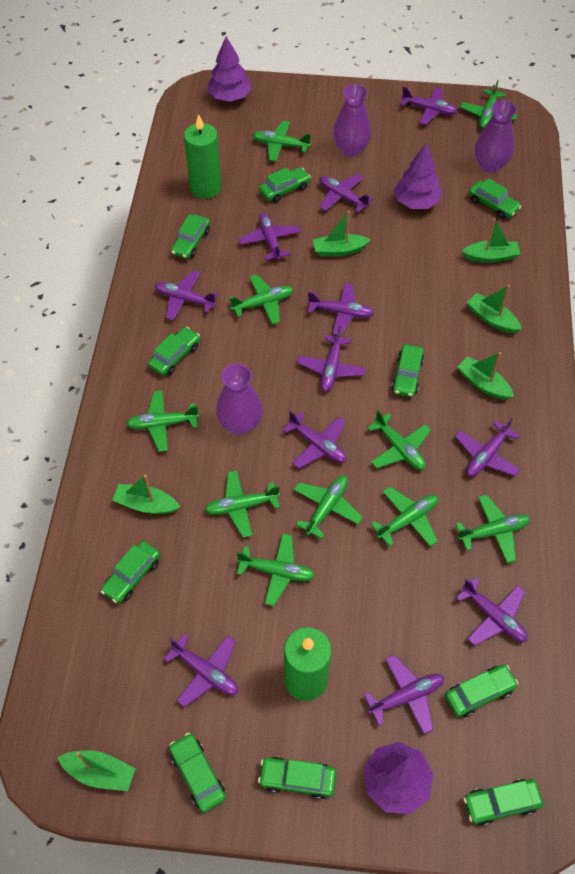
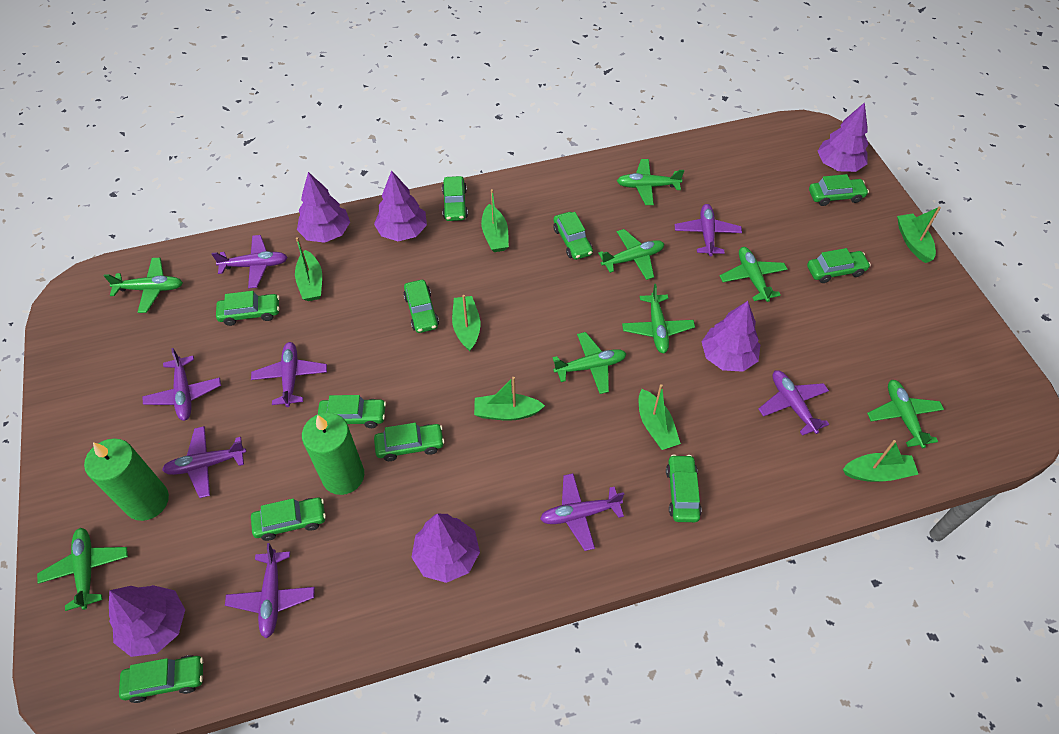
green boat: [57,750,136,791] [112,475,180,514] [313,211,370,256] [457,352,514,400] [462,218,520,263] [467,285,522,333] = 6 -> [295,237,322,301] [452,295,480,351] [474,377,545,421] [481,189,509,252] [639,384,681,450] [843,440,918,482] [897,207,941,263] = 7
green car: [100,541,160,604] [148,327,200,376] [169,733,226,812] [171,214,210,259] [258,757,336,799] [259,167,311,203] [391,344,424,397] [445,664,519,717] [463,779,543,826] [469,178,521,219] = 10 -> [119,655,203,703] [216,291,280,326] [251,497,326,541] [318,395,386,428] [374,423,445,461] [403,280,439,333] [442,176,468,221] [554,212,593,260] [666,455,702,522] [807,248,871,283] [809,174,869,206] = 11
green plane: [127,391,199,452] [205,470,280,538] [229,274,293,325] [237,533,315,606] [253,121,311,161] [294,475,363,539] [367,410,431,470] [371,487,438,547] [456,494,531,563] [460,80,517,129] = 10 -> [37,528,128,611] [104,258,183,313] [553,332,626,394] [598,229,664,280] [617,159,684,205] [622,284,695,353] [720,247,788,302] [867,380,944,448] = 8
purple plane: [155,271,219,321] [164,633,238,707] [239,213,301,261] [283,411,346,469] [297,326,366,391] [307,283,374,336] [319,174,374,213] [364,654,444,734] [400,87,457,125] [455,417,521,477] [456,577,528,646] = 11 -> [142,348,221,421] [162,426,246,498] [212,235,288,288] [225,543,315,638] [251,342,327,407] [540,473,624,551] [675,204,742,257] [758,370,829,436] = 8
purple tree: [207,37,252,102] [364,742,433,814] [394,144,442,209] = 3 -> [109,585,185,657] [297,172,350,243] [374,170,427,241] [411,514,480,583] [701,301,760,372] [818,102,868,172] = 6
purple vase: [216,363,263,435] [333,84,371,157] [475,100,517,173] = 3 -> none = 0

